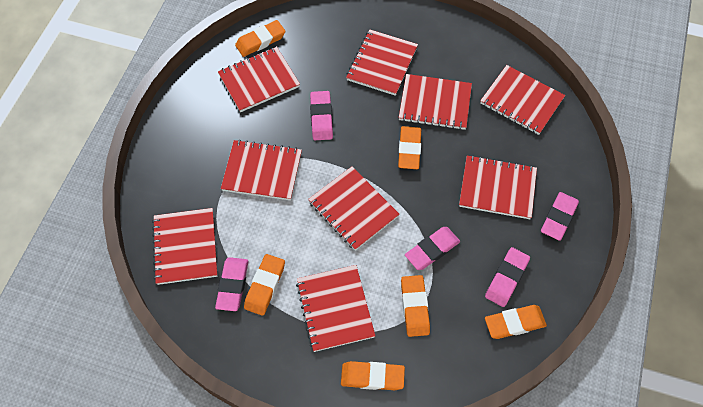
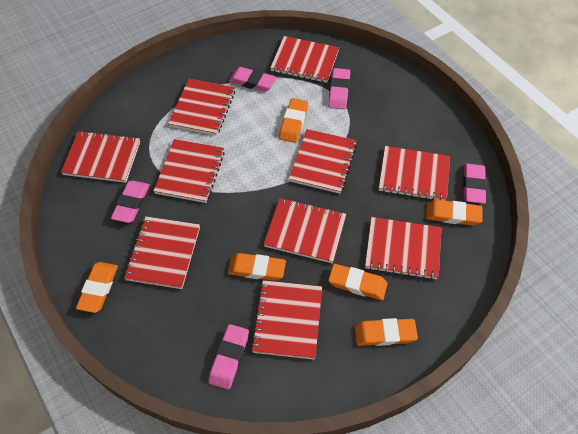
red notebook: [152,208,218,285] [218,47,300,112] [221,140,302,201] [296,265,375,352] [308,167,400,251] [346,30,418,96] [399,74,472,130] [459,155,537,219] [480,65,565,135] = 9 -> [61,130,140,183] [124,216,200,289] [154,139,225,203] [168,79,235,136] [251,280,322,360] [264,198,346,263] [270,36,339,83] [289,129,357,194] [365,217,441,280] [379,146,450,201] = 10

